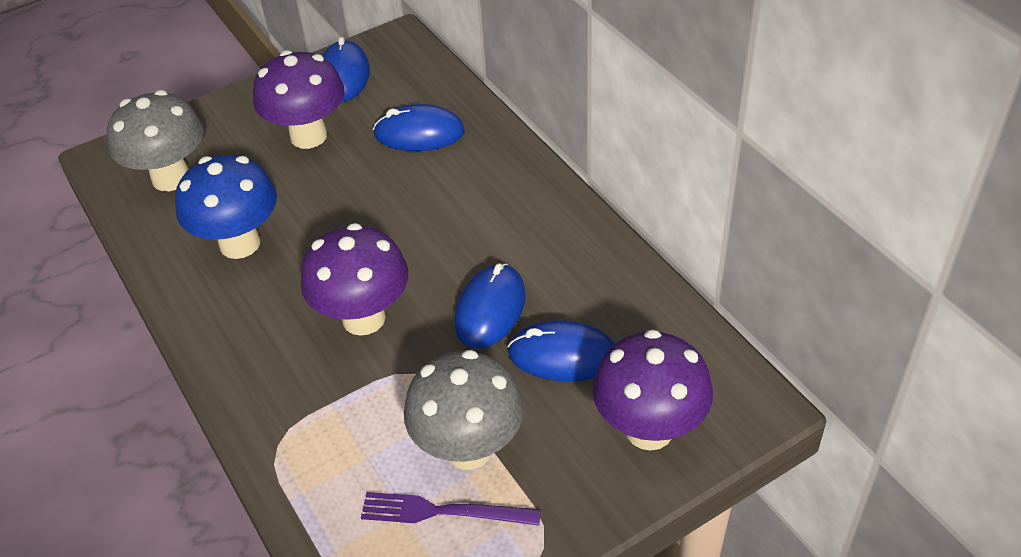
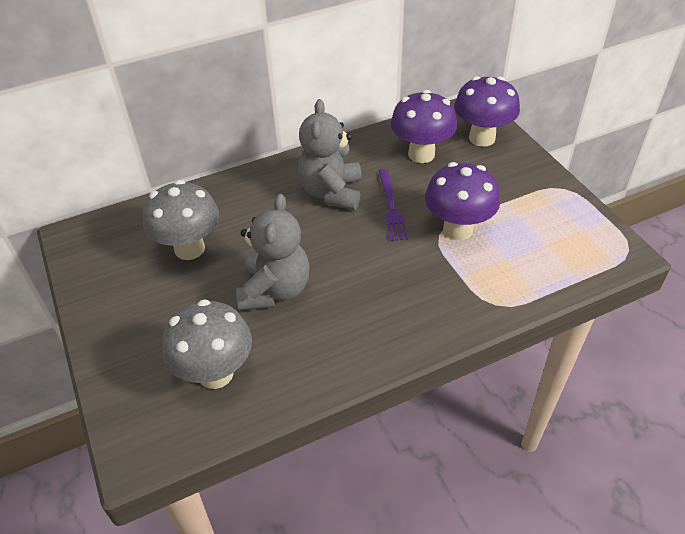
blue mouse: [322,37,370,101] [373,104,465,151] [454,263,526,348] [508,320,615,381] = 4 -> none = 0
blue mushroom: [175,155,277,259] = 1 -> none = 0
grey teddy bear: none = 0 -> [236,194,310,311] [298,99,362,210] = 2

